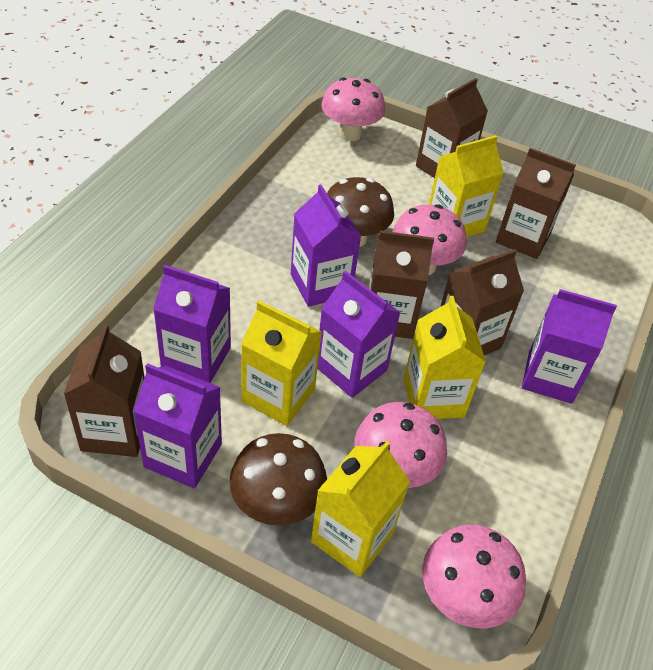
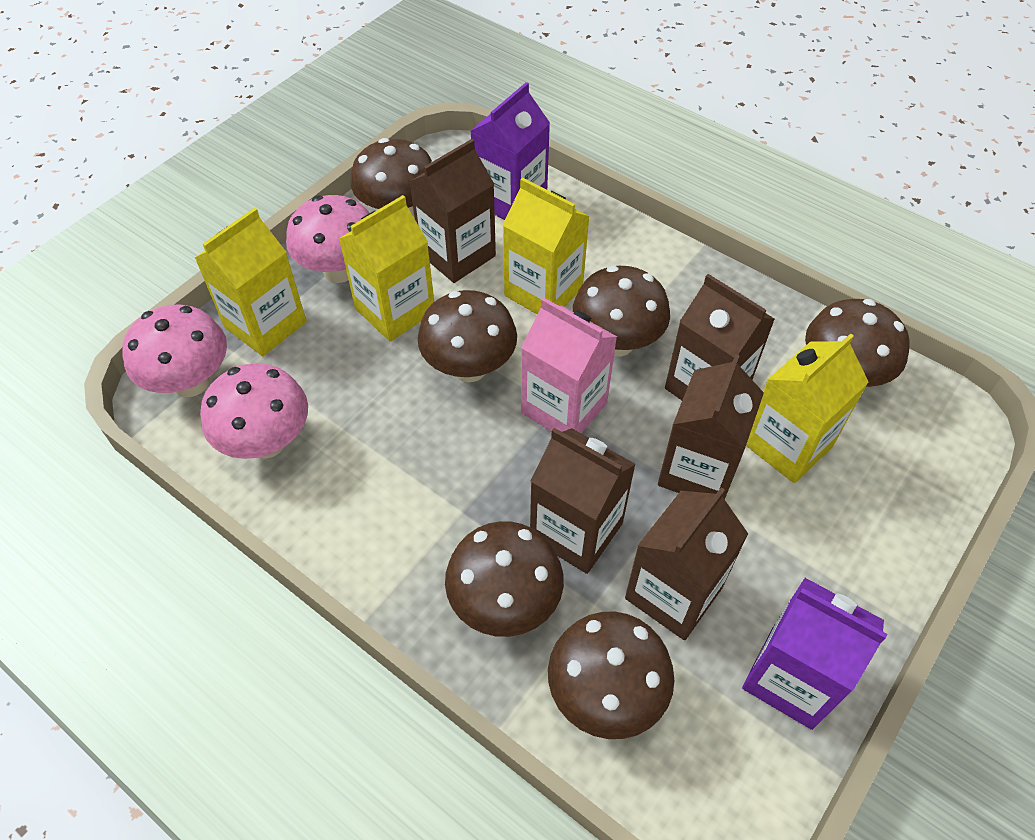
brown mushroom: [229,433,327,526] [327,177,394,247] = 2 -> [350,138,432,216] [418,290,517,382] [445,521,564,637] [548,612,674,739] [573,266,670,357] [805,299,910,387] = 6
pink carton: none = 0 -> [521,297,617,433] = 1
pink mushroom: [321,77,385,141] [354,402,447,488] [392,204,466,275] [422,525,526,629] = 4 -> [122,305,227,397] [200,363,308,459] [286,195,369,283] = 3
purple carton: [133,363,222,489] [153,265,231,383] [291,184,361,307] [317,271,400,398] [522,289,617,404] = 5 -> [470,82,550,220] [742,578,887,730] = 2

